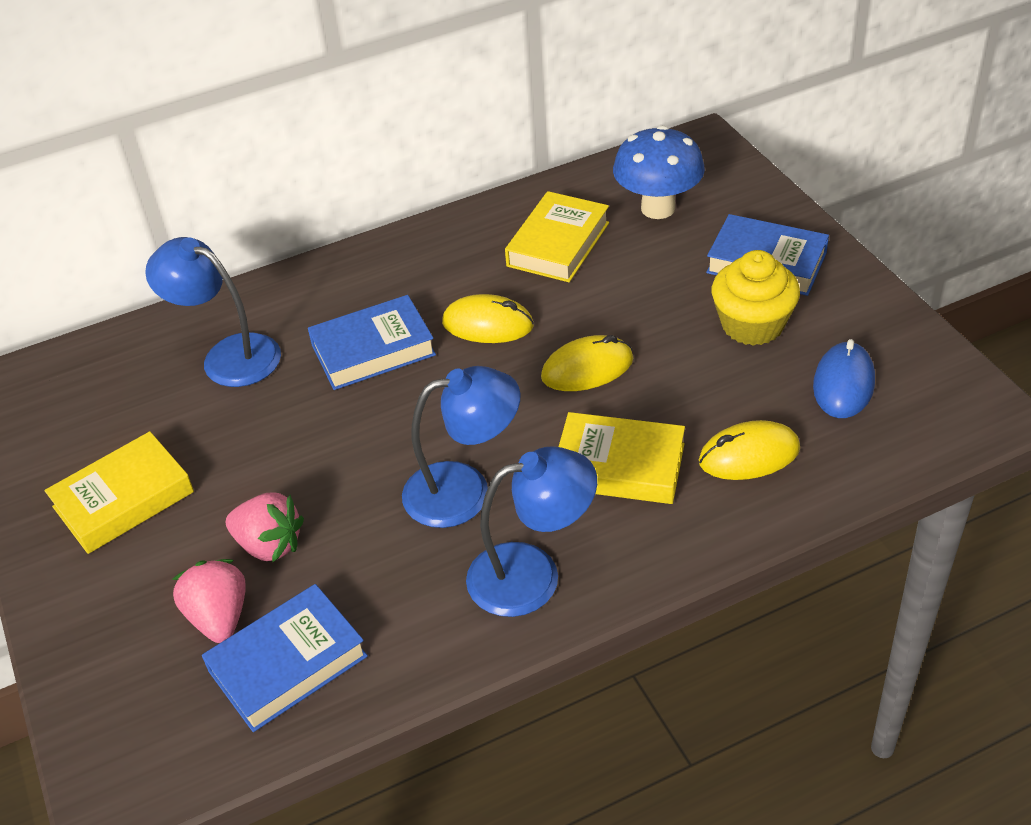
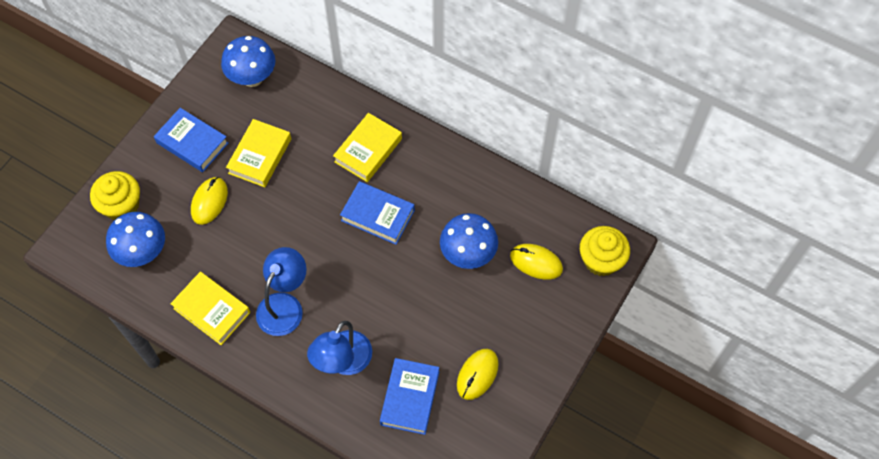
blue lamp: [145,237,281,387] [402,366,521,528] [466,447,597,617] = 3 -> [256,247,306,336] [307,321,372,375] = 2
blue mouse: [813,339,875,418] = 1 -> none = 0
blue mushroom: [613,125,705,219] = 1 -> [106,212,165,267] [221,36,275,87] [440,213,498,269] = 3
pink strawberry: [172,559,245,643] [226,493,304,563] = 2 -> none = 0
yellow cupcake: [712,250,800,346] = 1 -> [90,171,140,220] [580,226,630,276] = 2

